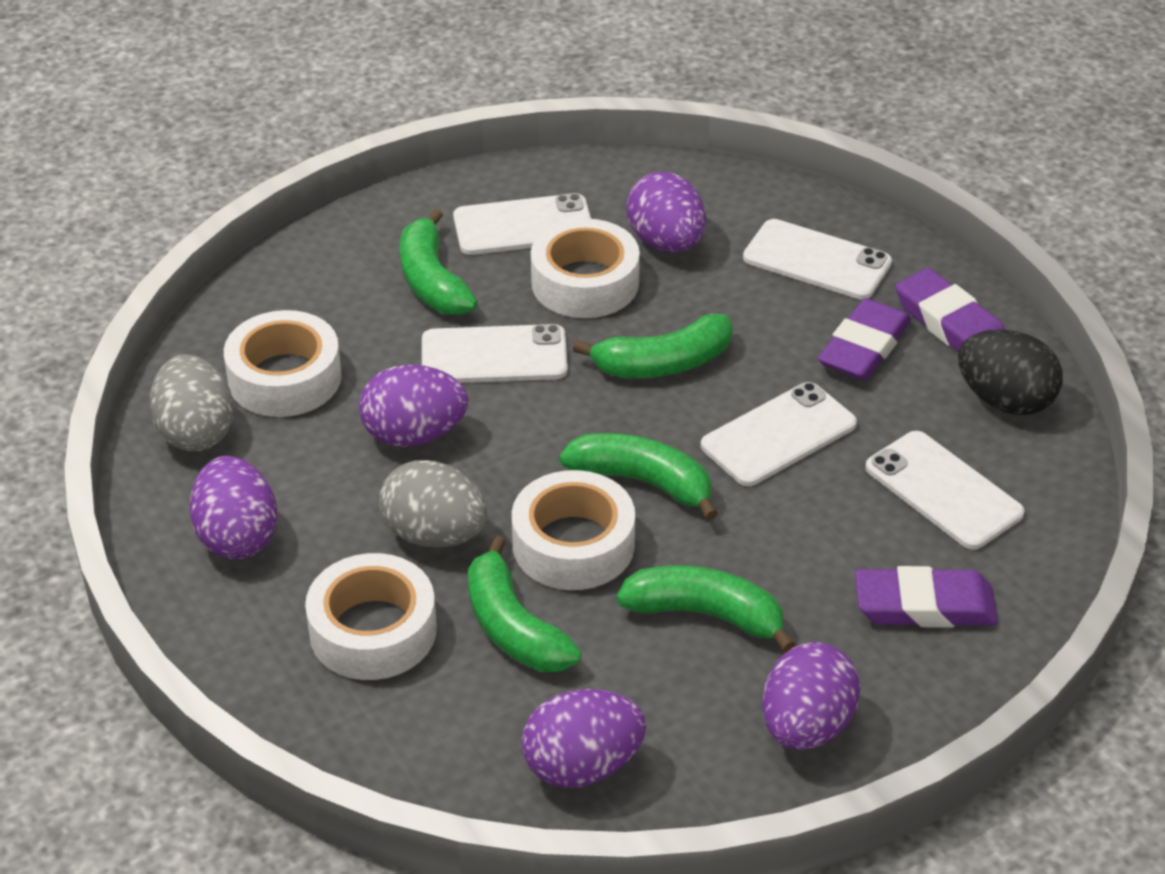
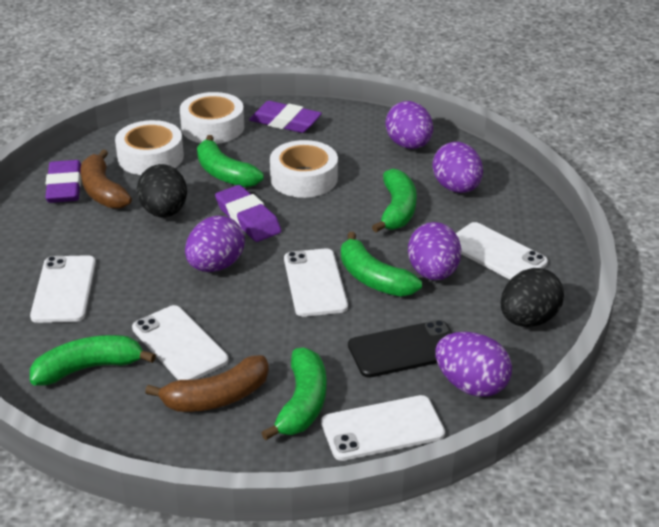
black egg: [958,329,1063,415] = 1 -> [137,164,187,217] [501,268,564,327] = 2
black phone: none = 0 -> [348,320,452,378] = 1
brown banana: none = 0 -> [80,150,132,209] [145,355,269,412] = 2
grey egg: [150,354,234,451] [379,460,487,547] = 2 -> none = 0
white tape: [224,310,342,417] [305,553,437,680] [512,470,635,590] [531,218,640,318] = 4 -> [115,120,184,175] [180,92,244,144] [270,140,338,198] = 3

